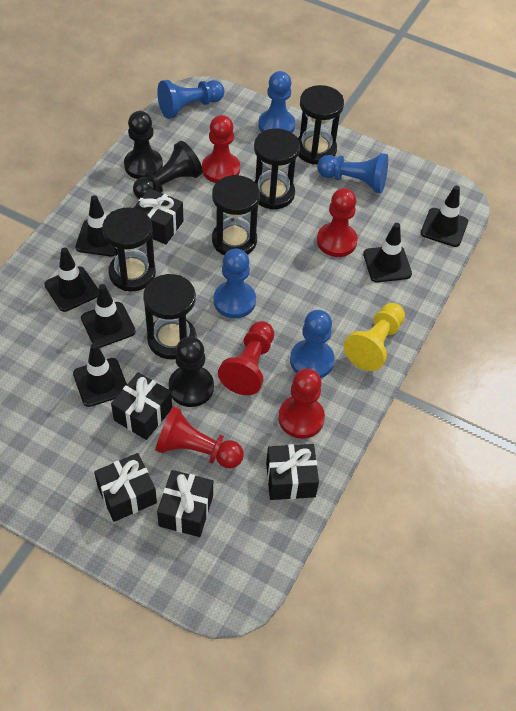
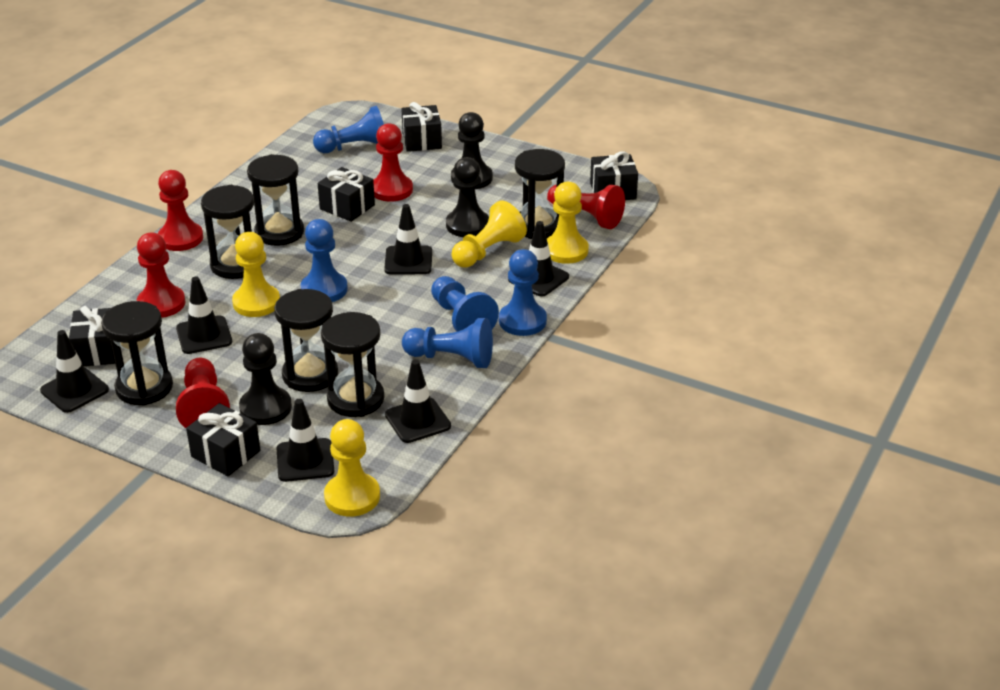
black hourglass: [102,207,156,291] [143,274,196,359] [212,175,260,256] [254,128,300,210] [298,85,344,165] = 5 -> [101,301,173,406] [201,185,254,279] [247,154,304,246] [274,289,338,392] [321,312,384,417] [515,149,565,239] = 6
yellow pawn: [344,303,405,371] = 1 -> [232,232,280,317] [324,419,380,516] [451,201,527,268] [547,182,589,264] = 4

